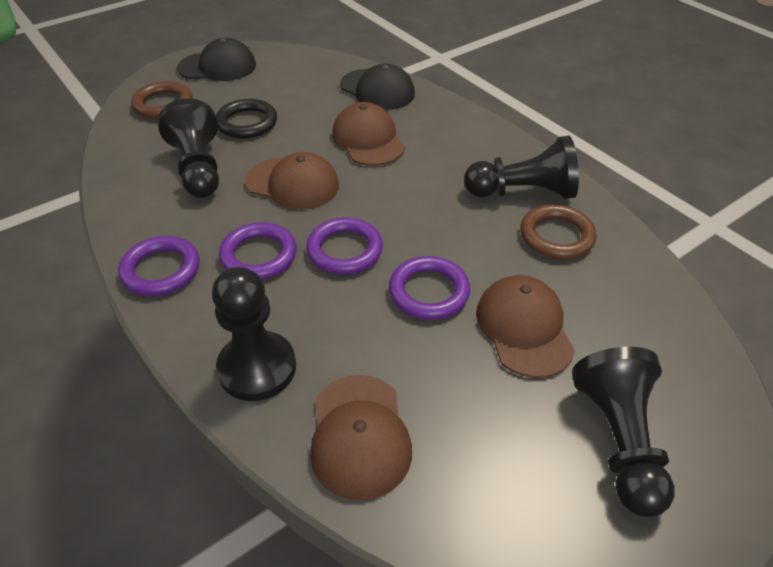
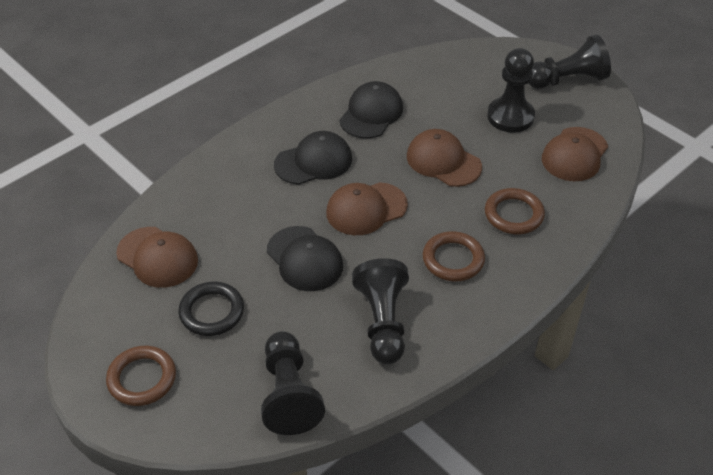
black cap: [177,38,256,81] [340,64,415,110] = 2 -> [267,226,343,291] [274,131,352,185] [339,81,403,139] = 3
brown ring: [131,81,192,119] [520,204,596,259] = 2 -> [106,346,176,406] [423,231,485,281] [485,188,545,234] = 3
purple ring: [118,236,200,296] [219,222,297,279] [306,217,383,274] [389,256,470,320] = 4 -> none = 0

